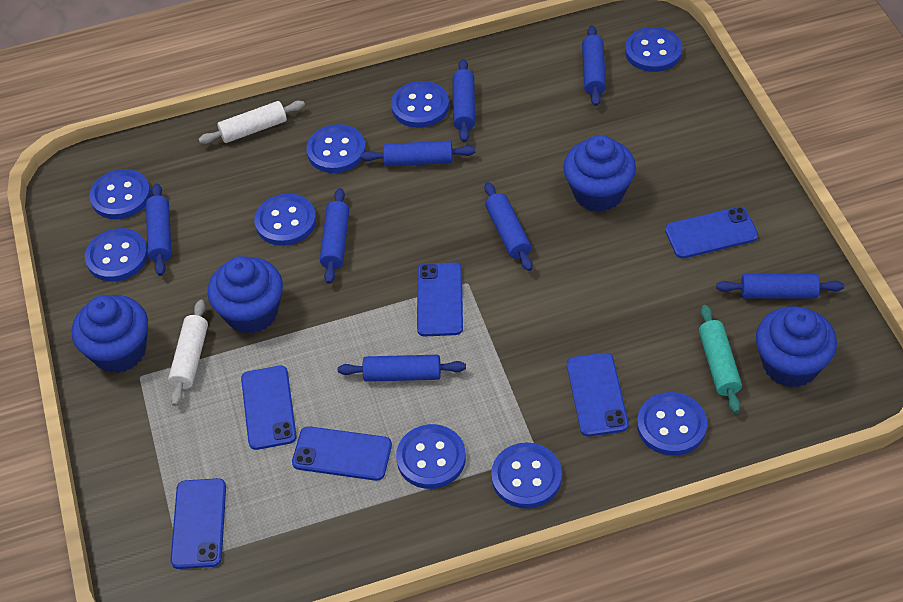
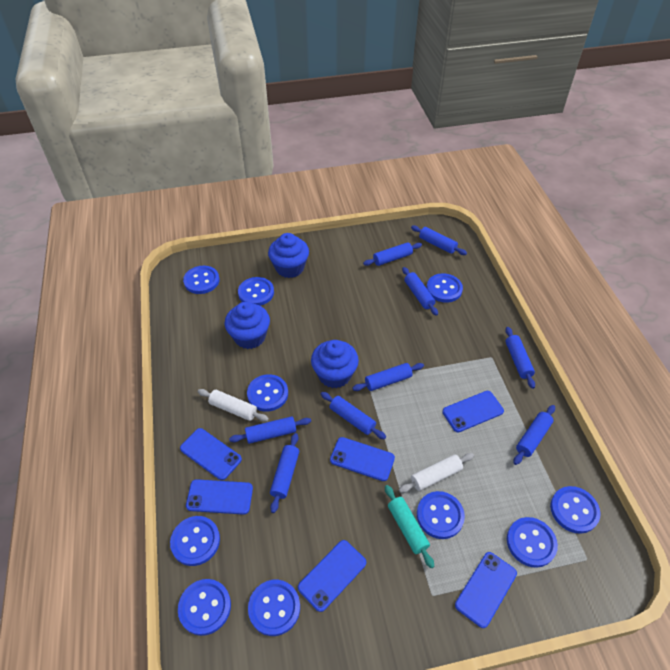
blue button: [85,228,148,282] [89,169,151,219] [254,194,316,246] [306,124,366,173] [391,81,449,128] [396,424,466,489] [491,442,562,509] [625,27,682,72] [637,392,707,456] = 9 -> [170,516,220,566] [178,579,231,636] [183,266,219,294] [238,277,274,306] [247,374,288,412] [248,580,300,636] [417,491,465,539] [426,273,463,303] [507,517,558,568] [550,486,600,534] = 10
blue cupcake: [72,295,148,373] [208,256,283,334] [563,135,636,212] [756,306,837,388] = 4 -> [225,302,270,349] [268,233,309,278] [311,340,359,388] = 3
blue rolling pin: [146,183,172,276] [320,188,349,284] [338,355,466,382] [361,140,475,167] [453,59,475,142] [485,182,532,271] [582,25,606,106] [716,274,844,299] = 8 -> [229,416,311,444] [270,433,299,513] [321,392,386,440] [352,363,424,391] [363,242,422,266] [402,267,438,316] [411,225,467,255] [505,327,535,389] [514,405,555,465] = 9

